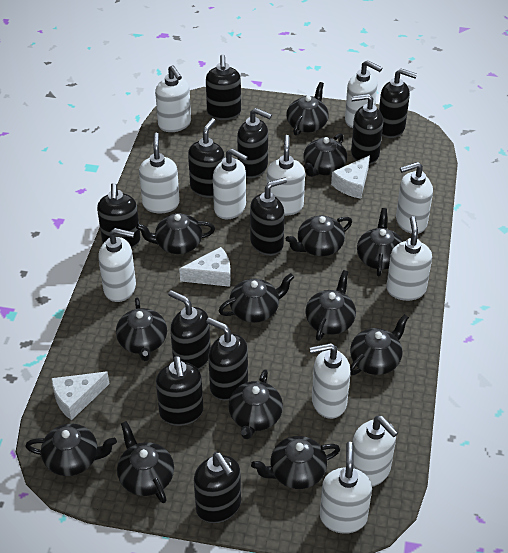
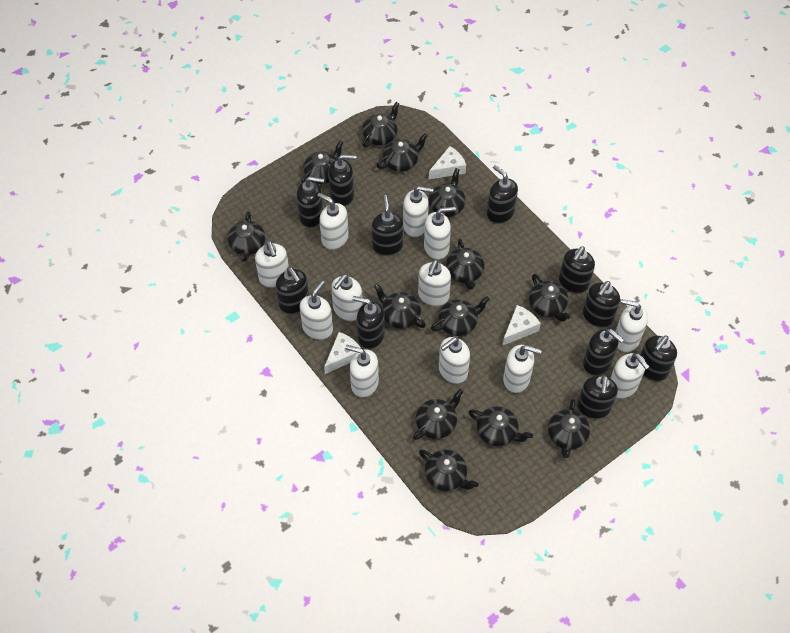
white soap dispenser: [98,228,136,302] [139,133,180,213] [155,65,191,132] [213,149,248,219] [267,135,305,216] [310,343,351,419] [320,442,372,534] [345,60,382,128] [352,416,398,487] [386,216,432,301] [396,162,433,234] = 11 -> [255,241,289,288] [299,281,333,340] [317,193,349,250] [331,274,363,321] [345,345,379,398] [403,186,433,237] [418,260,451,306] [424,207,456,260] [439,337,470,384] [503,345,542,393] [610,353,650,399] [615,299,648,352] = 12

